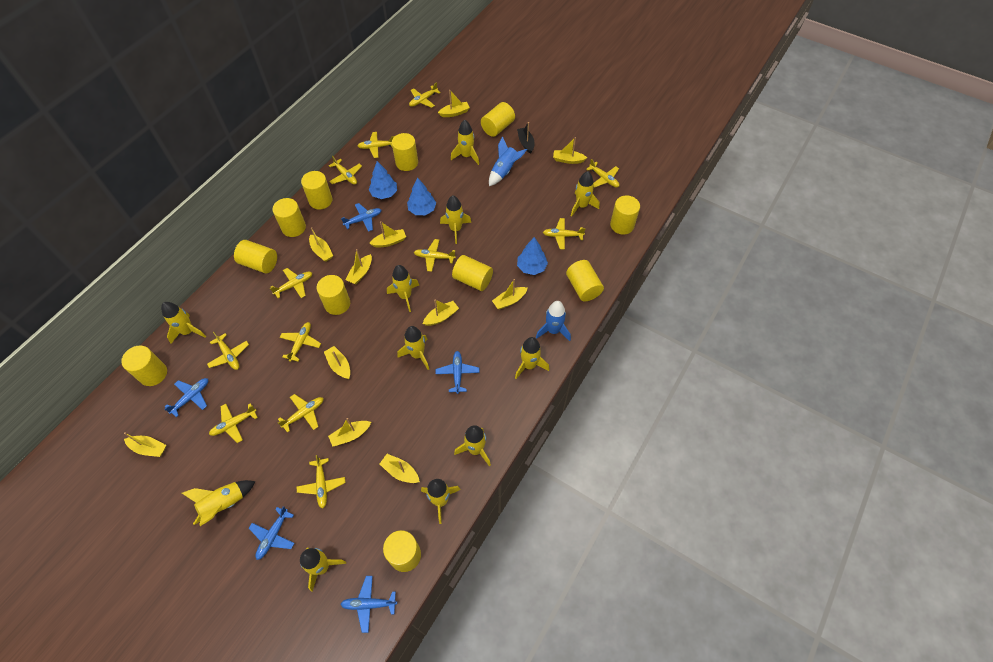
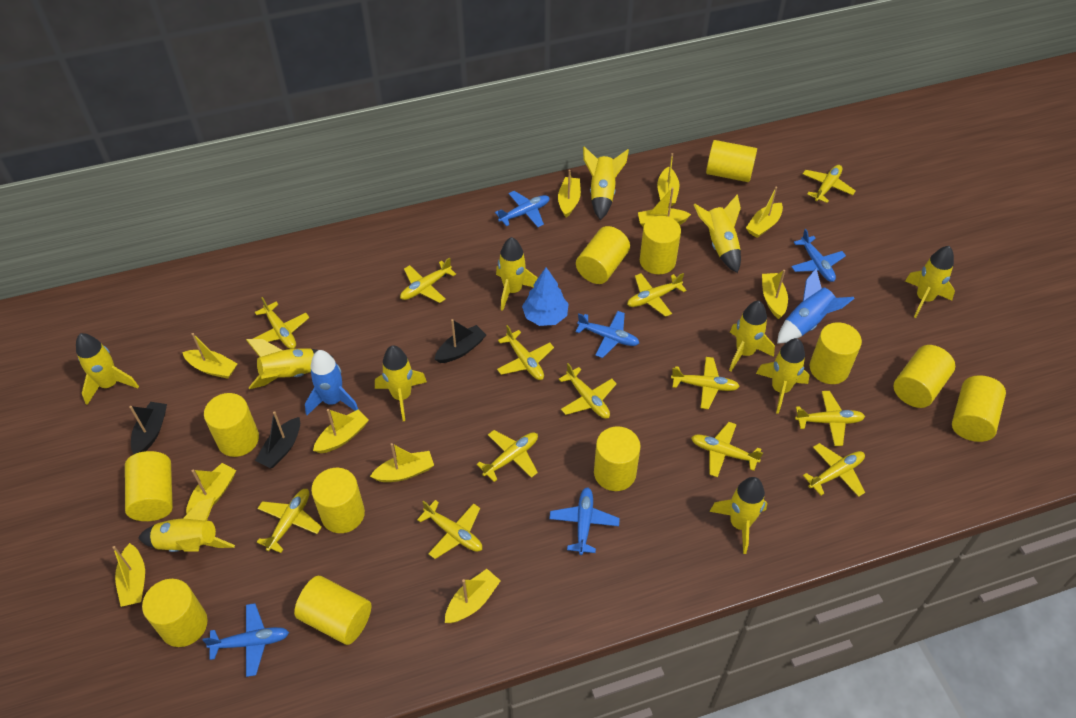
black boat: [517,122,534,154] = 1 -> [129,402,167,454] [255,411,300,468] [435,319,486,363] = 3
blue tree: [368,161,397,199] [407,177,436,215] [517,237,548,275] = 3 -> [522,267,569,326] = 1
yellow cylinder: [121,345,167,386] [234,240,277,273] [272,198,306,237] [301,171,332,210] [317,275,350,315] [383,530,421,572] [392,133,418,171] [452,255,493,291] [481,102,515,137] [566,260,604,301] [610,196,640,235] = 11 -> [125,451,173,521] [142,579,208,647] [204,393,259,457] [294,576,371,645] [311,468,365,533] [576,226,630,284] [594,426,640,491] [640,216,681,275] [706,140,757,182] [810,322,862,384] [894,345,955,408] [952,375,1006,442] = 12
yellow plane: [207,332,249,370] [209,403,258,443] [270,268,312,298] [278,394,323,433] [280,322,321,362] [296,455,346,509] [329,155,362,185] [358,132,395,158] [409,82,441,108] [414,239,456,272] [543,218,586,249] [586,159,619,188] = 12 -> [253,297,309,349] [257,489,322,553] [400,257,456,303] [417,500,482,559] [477,430,538,482] [497,325,554,380] [559,363,617,419] [627,273,687,317] [671,357,740,409] [691,422,763,477] [795,391,865,446] [803,165,856,203] [803,443,865,497] = 13

